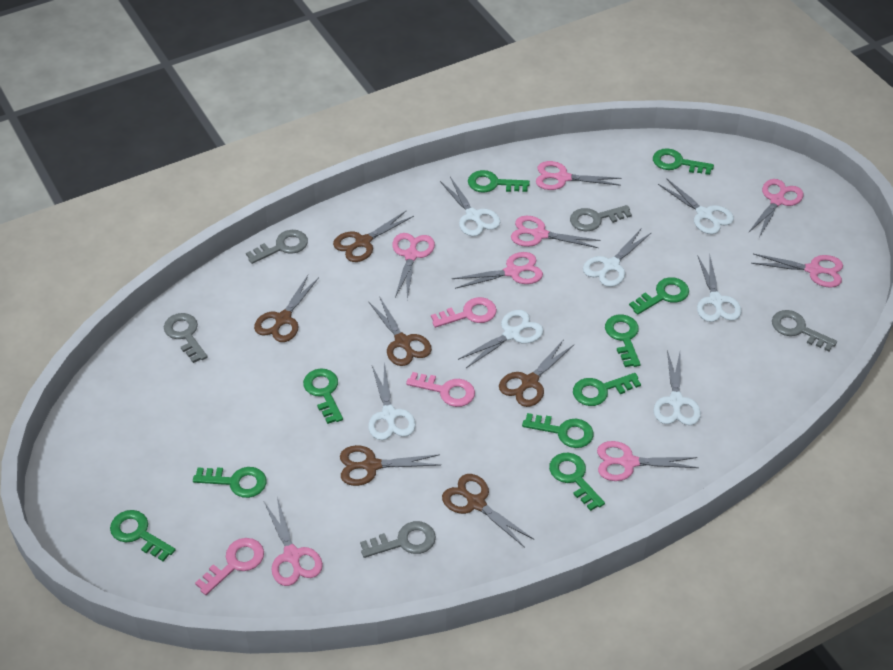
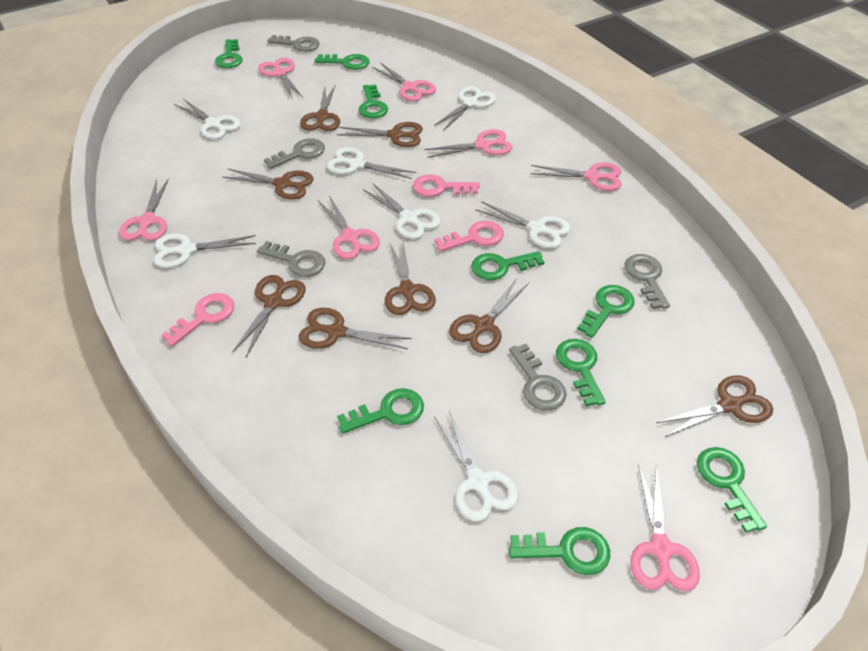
brown scissors: [254,275,319,342] [333,210,414,262] [340,445,440,486] [368,296,432,366] [442,474,533,548] [499,339,574,407] = 6 -> [222,168,313,199] [232,275,305,357] [299,308,412,349] [300,86,340,131] [337,122,423,147] [385,243,436,315] [449,278,529,353] [656,375,773,437] = 8
green key: [110,510,175,561] [193,467,266,498] [303,368,343,424] [468,170,530,193] [522,413,594,448] [549,453,605,511] [573,373,641,406] [605,314,640,367] [629,277,689,315] [653,148,714,175] = 10 -> [215,39,243,68] [315,54,369,70] [337,388,424,434] [358,84,388,118] [471,251,544,280] [509,527,610,575] [556,339,606,406] [577,285,635,338] [697,447,767,533] = 9
pink scissors: [264,497,323,586] [392,233,435,300] [452,252,543,289] [511,216,601,248] [536,161,621,190] [597,441,699,481] [748,179,803,238] [751,254,843,288] = 8 -> [119,178,169,240] [258,58,303,98] [318,196,380,259] [372,63,436,101] [425,129,512,158] [530,162,622,191] [631,464,700,591] = 7

